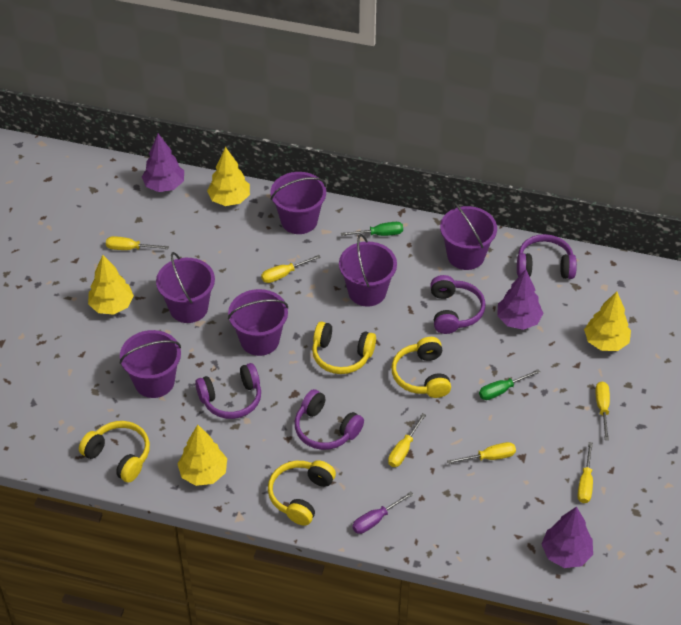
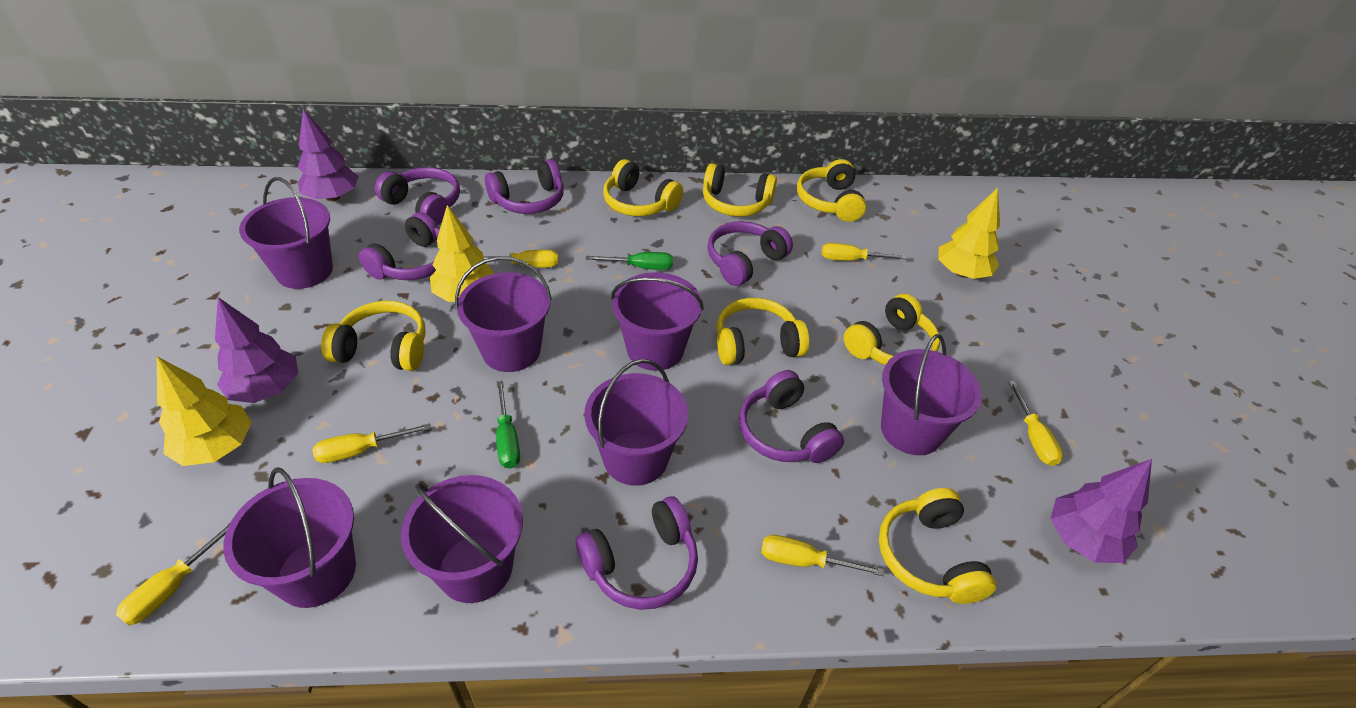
purple bucket: [120,330,181,398] [156,252,215,323] [228,289,288,356] [271,172,326,234] [339,234,397,307] [440,202,497,270] = 6 -> [223,467,356,608] [239,177,333,289] [401,475,523,603] [455,256,552,372] [585,359,688,486] [611,272,704,371] [881,334,982,455] = 7
purple headphones: [195,363,261,419] [295,389,364,450] [430,275,485,334] [517,234,577,279] = 4 -> [358,212,440,280] [375,167,460,225] [485,159,564,214] [576,496,698,610] [707,221,793,286] [739,370,844,463] = 6
purple screwdriver: [352,492,414,534] = 1 -> none = 0
yellow headphones: [79,421,150,482] [268,460,336,526] [312,321,376,374] [392,337,451,398] = 4 -> [321,301,426,371] [603,159,683,216] [703,163,777,217] [716,298,809,365] [797,159,866,222] [844,294,940,365] [879,488,996,604] = 7
yellow tree: [88,255,134,315] [177,425,227,486] [207,147,250,206] [584,291,631,351] = 4 -> [157,356,252,466] [430,205,495,302] [938,188,1000,279] = 3

